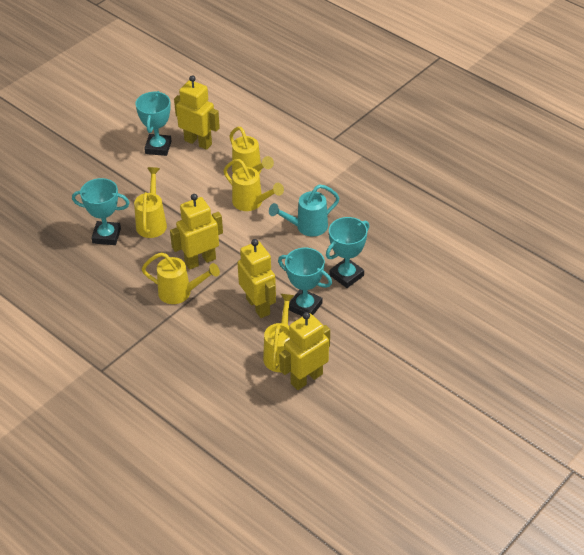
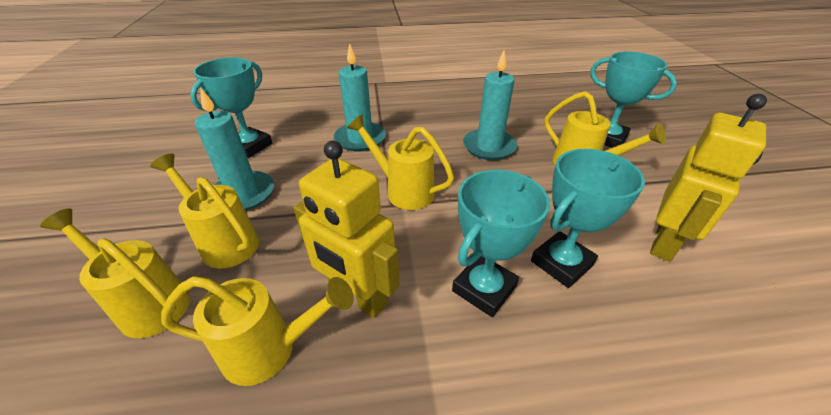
turquoise candle: none = 0 -> [195,87,274,211] [334,43,386,152] [463,50,517,160] = 3
turquoise watering can: [269,184,340,237] = 1 -> none = 0
yellow robot: [170,194,223,270] [174,75,220,150] [238,239,276,318] [279,312,330,390] = 4 -> [294,141,400,318] [650,94,767,262] = 2

